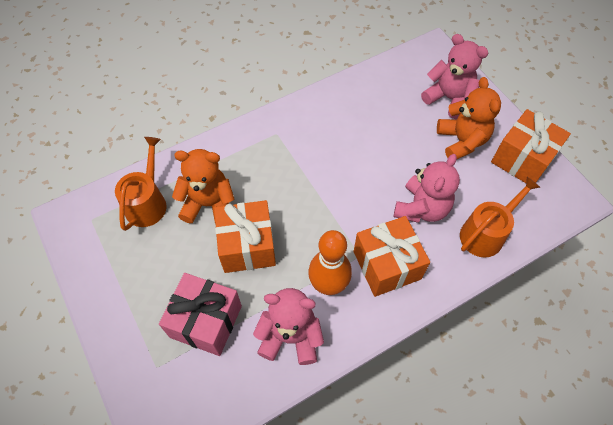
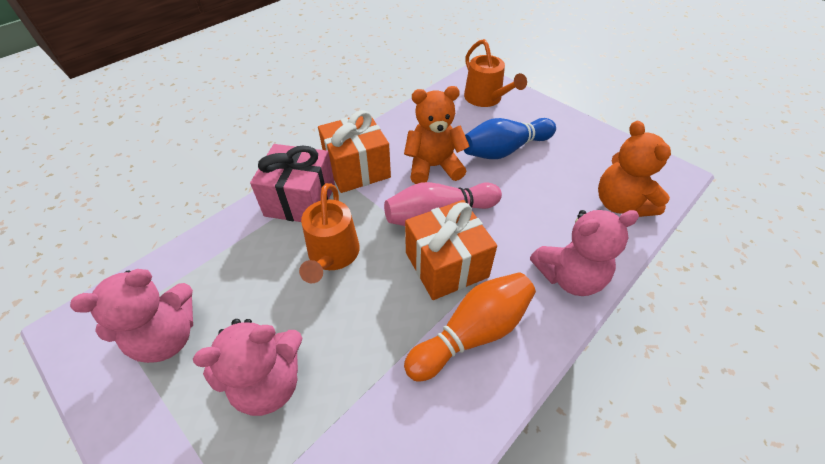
blue bowling pin: none = 0 -> [464,118,556,159] = 1
orange gift: [214,200,276,273] [354,216,430,297] [491,109,571,183] = 3 -> [318,110,391,193] [405,200,497,300] = 2
pink bowling pin: none = 0 -> [384,182,502,226] = 1

